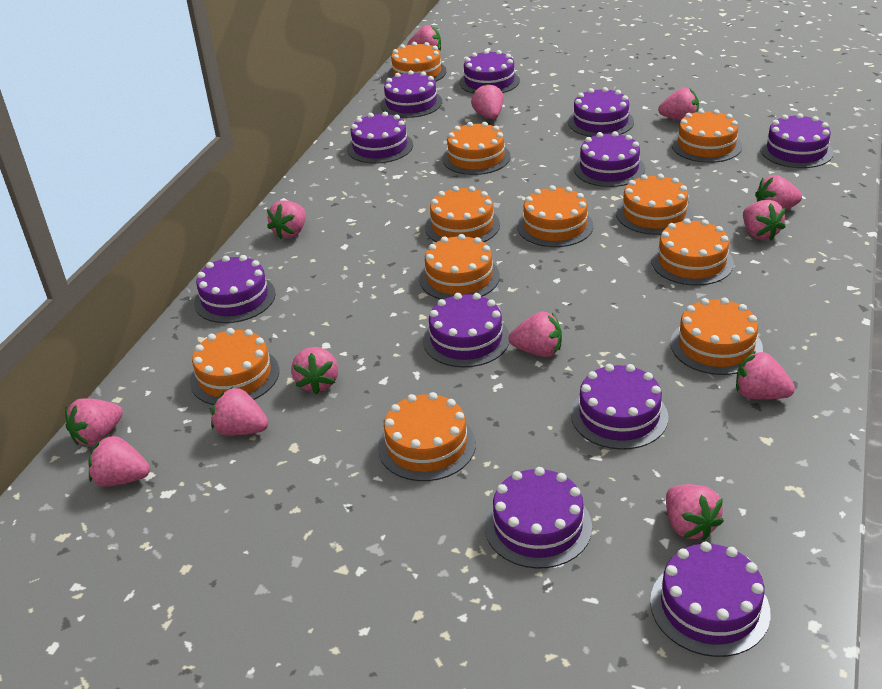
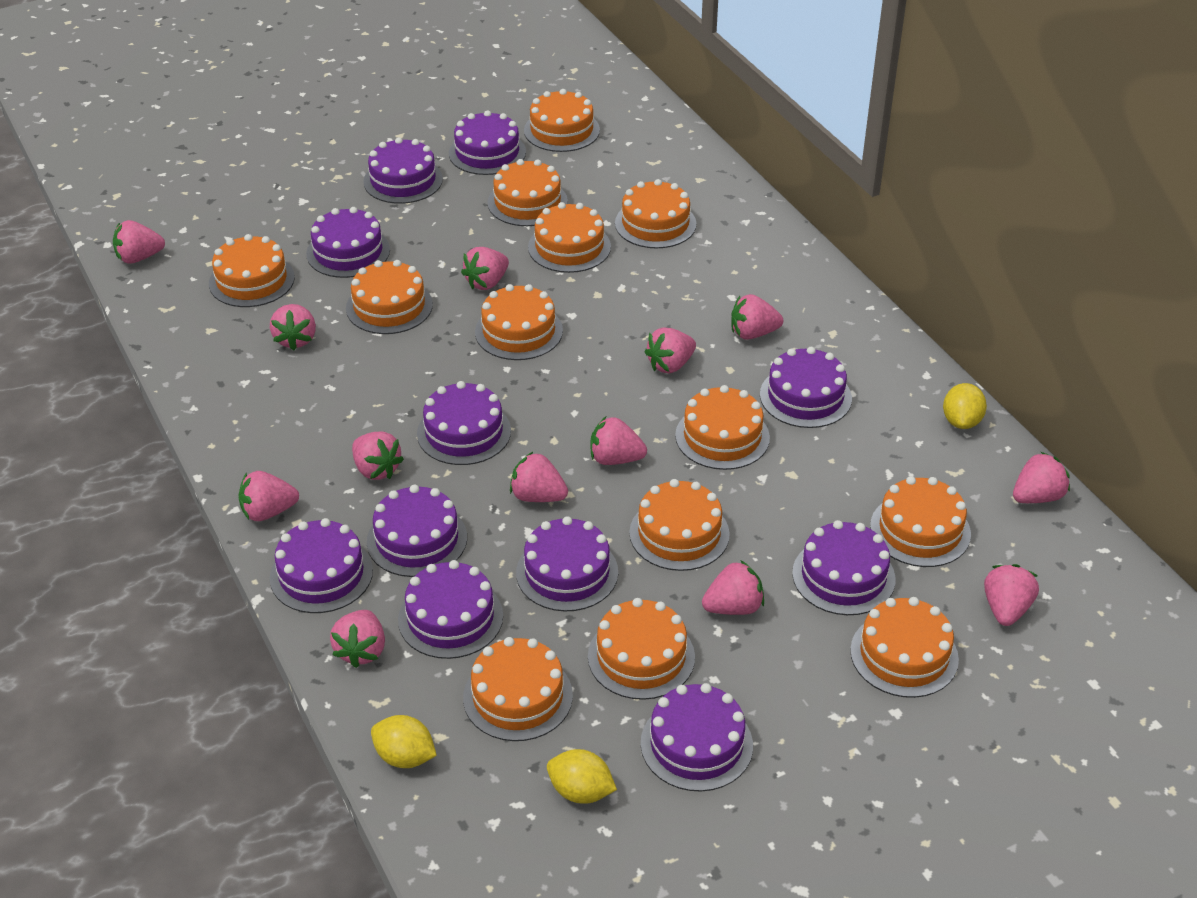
orange cake: [190,328,279,405] [378,392,476,481] [388,42,447,82] [419,234,500,300] [425,186,500,242] [442,122,511,175] [517,185,594,247] [616,174,693,235] [651,218,734,286] [671,109,742,163] [671,298,763,375] = 11 -> [209,234,295,307] [346,260,433,334] [463,637,573,741] [475,284,563,360] [488,159,568,226] [524,89,600,152] [528,202,611,273] [588,598,695,700] [615,179,696,248] [629,479,730,571] [675,385,770,470] [850,597,959,698] [870,476,971,567] = 13
yellow lemon: none = 0 -> [371,715,437,768] [547,749,617,804] [943,383,987,429] = 3

